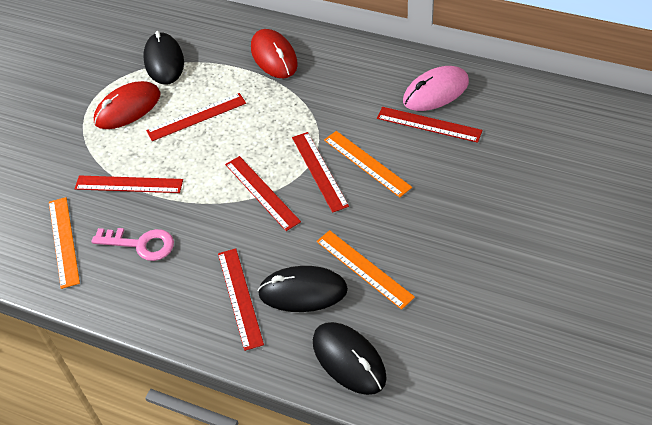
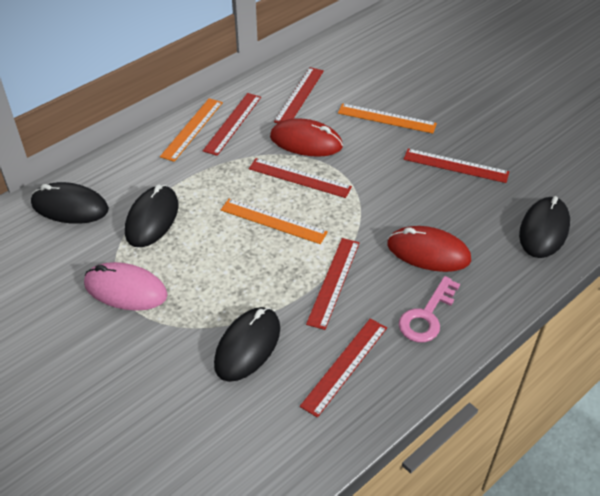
black mouse: [143,31,184,85] [258,266,348,312] [313,322,387,395] = 3 -> [31,182,109,224] [125,184,178,247] [214,307,280,382] [519,196,570,258] = 4

